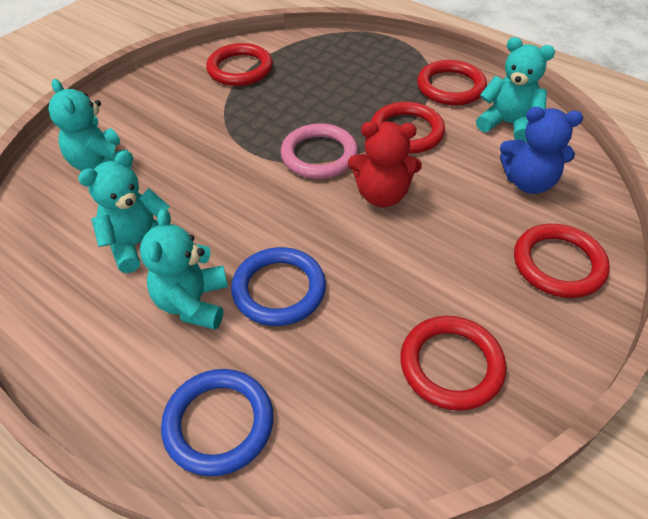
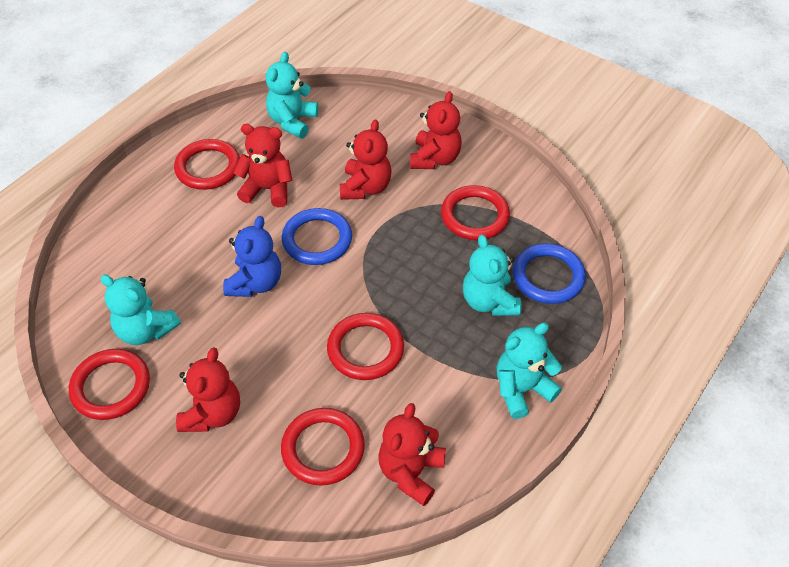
pink ring: [281,123,358,179] = 1 -> none = 0
red teddy bear: [348,122,422,207] = 1 -> [176,348,240,432] [234,124,293,208] [340,119,392,200] [378,403,446,506] [410,91,462,169] = 5

